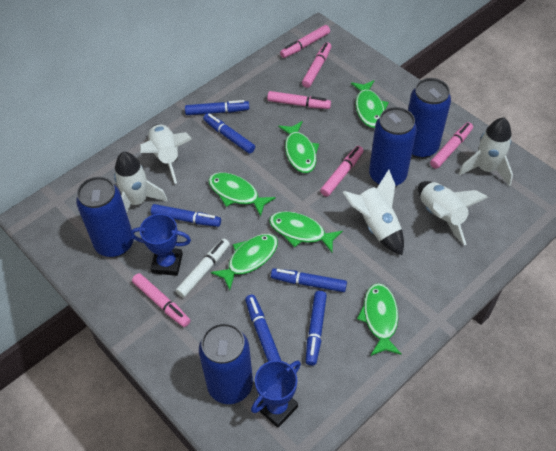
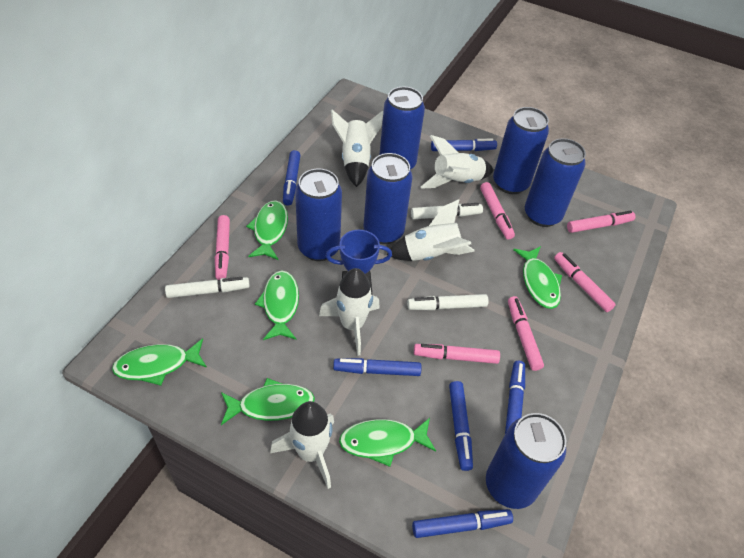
blue can: [76,176,134,257] [199,323,253,404] [369,107,417,187] [408,78,451,159] = 4 -> [295,169,342,261] [363,153,413,244] [379,87,425,170] [486,413,566,509] [493,107,549,194] [525,138,586,227] = 6
blue trophy: [130,214,191,276] [251,360,301,428] = 2 -> [326,230,392,295] = 1
white marker: [176,238,230,298] = 1 -> [165,277,250,298] [407,294,489,310] [411,203,483,219] = 3

